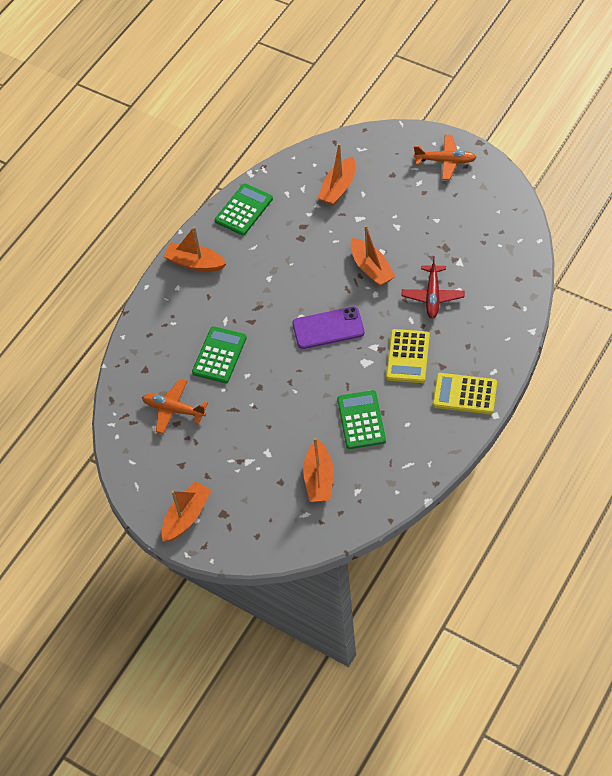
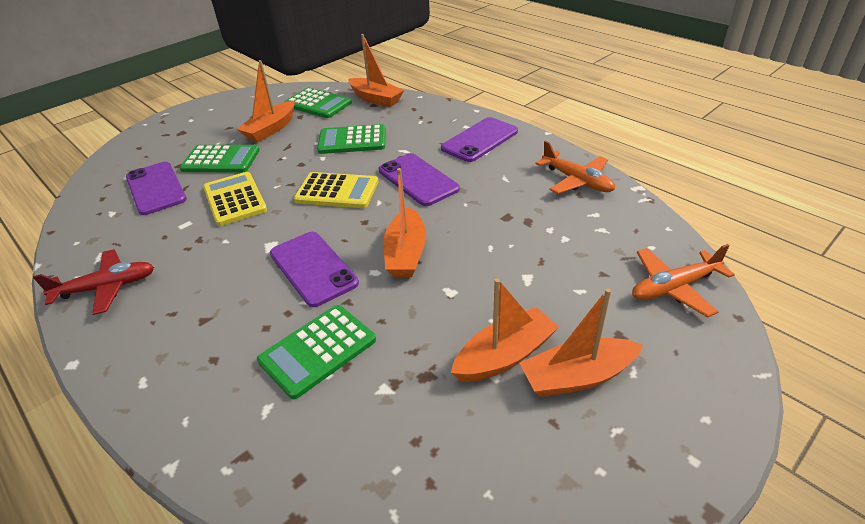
green calculator: [192,326,247,383] [215,183,273,235] [337,390,386,449] = 3 -> [180,145,260,173] [257,305,376,399] [284,88,352,118] [317,124,386,154] = 4
purple phone: [292,307,365,349] = 1 -> [126,162,187,215] [270,232,359,307] [379,153,460,206] [441,117,518,162] = 4

